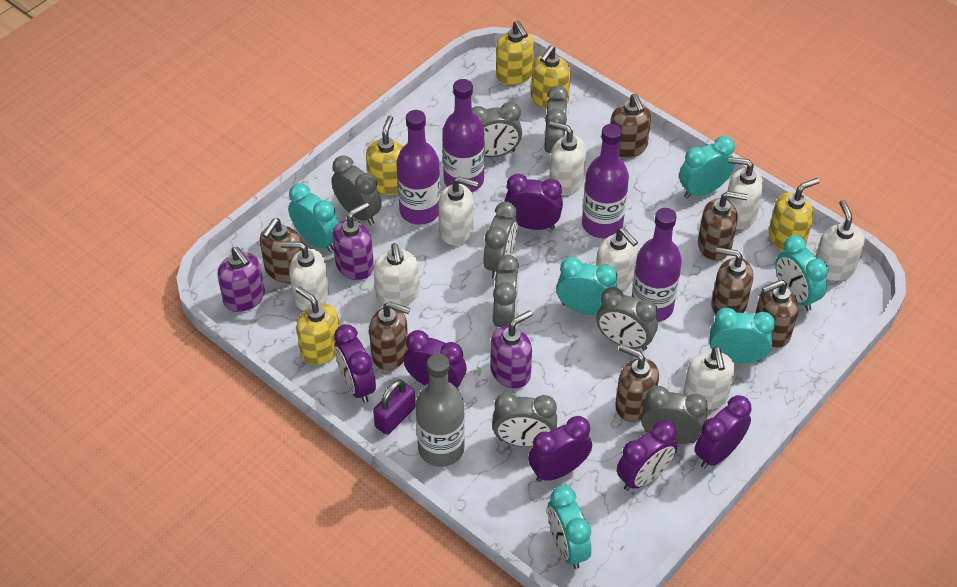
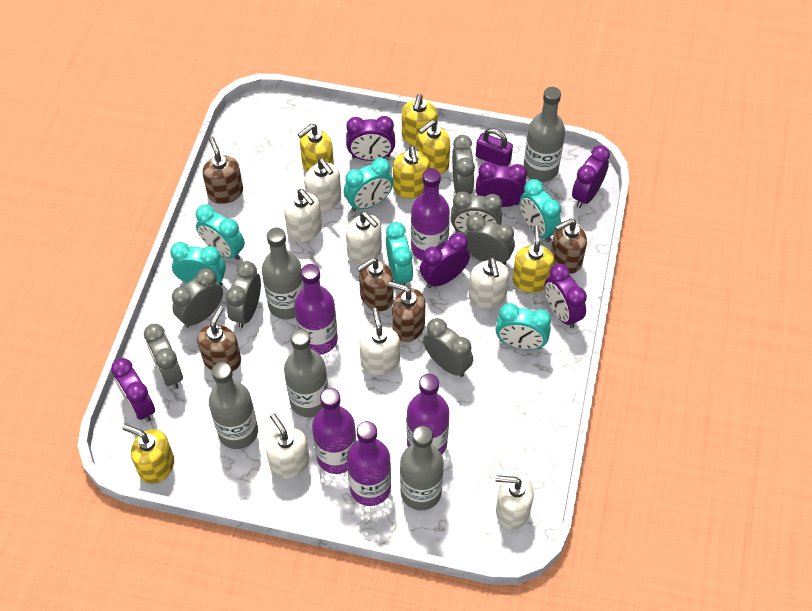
brown soap dispenser: [260,218,302,283] [369,302,410,370] [610,94,651,158] [615,344,659,422] [698,191,748,261] [711,247,753,314] [755,280,798,348] = 7 -> [197,306,241,372] [202,137,243,204] [357,258,394,311] [388,281,425,342] [551,219,587,274] = 5
grey bottle: [416,354,465,467] = 1 -> [209,362,258,449] [262,228,304,320] [284,329,328,417] [400,426,444,510] [523,87,565,182] = 5
grey clock: [331,156,382,225] [472,102,522,157] [484,201,518,279] [492,393,557,447] [493,255,519,327] [545,86,568,153] [596,287,658,350] [641,386,708,444] = 8 -> [144,324,183,389] [172,268,223,328] [226,261,261,328] [423,318,473,377] [451,192,502,234] [452,135,475,194] [464,214,515,265] = 7
purple bottle: [396,110,440,225] [442,79,485,192] [582,124,629,238] [632,208,682,322] = 4 -> [294,264,338,355] [312,388,356,474] [347,421,391,506] [407,374,449,455] [411,168,450,261] = 5
purple soap dispenser: [217,247,265,312] [332,202,374,280] [491,310,533,389] = 3 -> none = 0
white soap dispenser: [280,242,329,311] [374,243,419,306] [438,177,478,246] [549,121,586,195] [596,228,638,291] [683,346,735,410] [727,157,764,229] [816,200,865,281] = 8 -> [266,413,310,479] [284,189,322,243] [304,158,341,212] [346,211,382,265] [359,308,400,375] [469,257,509,309] [496,473,534,530] = 7
yellow soap dispenser: [295,286,339,365] [366,115,404,195] [496,21,535,85] [531,45,571,109] [769,178,819,251] = 5 -> [122,424,174,484] [298,124,334,172] [393,146,430,199] [402,94,438,147] [417,120,450,174] [512,225,554,293] = 6

